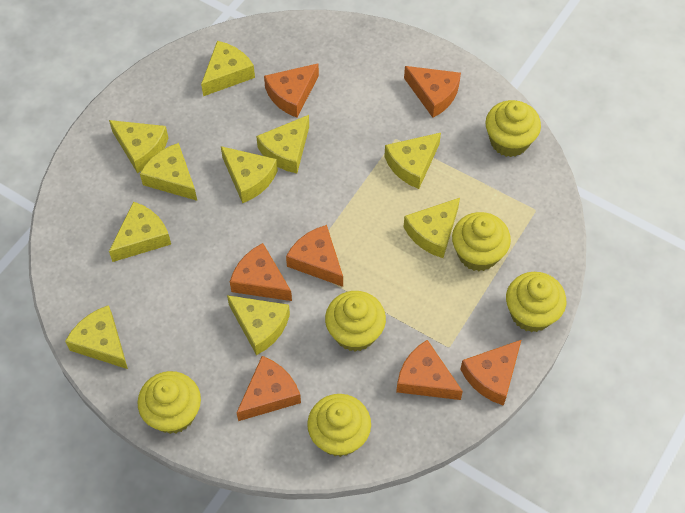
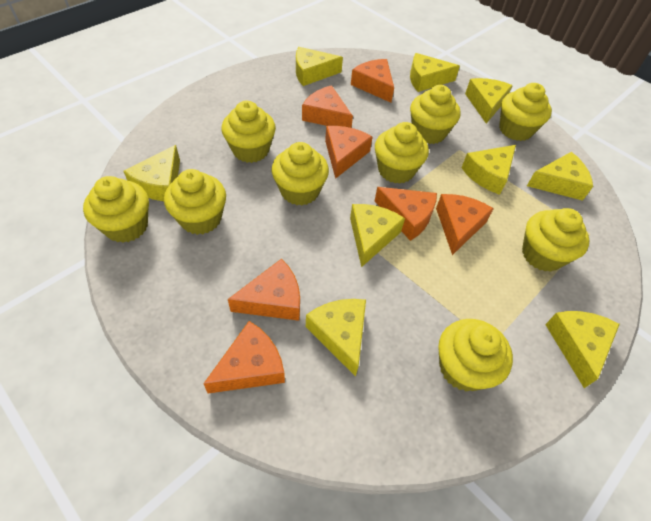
yellow cheese: [65,305,128,369] [109,120,168,173] [109,202,171,262] [140,143,197,201] [201,41,255,96] [221,146,278,203] [227,295,290,355] [256,115,309,173] [384,133,441,189] [404,198,460,258] = 10 -> [123,145,180,201] [296,47,343,86] [306,299,366,377] [350,204,405,267] [410,53,460,92] [461,145,516,195] [465,78,513,124] [527,152,593,201] [545,311,620,388] = 9
yellow cupcake: [137,371,201,434] [307,394,371,457] [325,291,386,352] [452,212,511,271] [486,100,541,157] [506,272,566,332] = 6 -> [83,176,149,243] [164,169,226,235] [222,101,276,163] [272,142,329,205] [375,122,429,184] [410,85,461,144] [438,319,513,391] [499,83,552,141] [522,208,590,272] = 9

